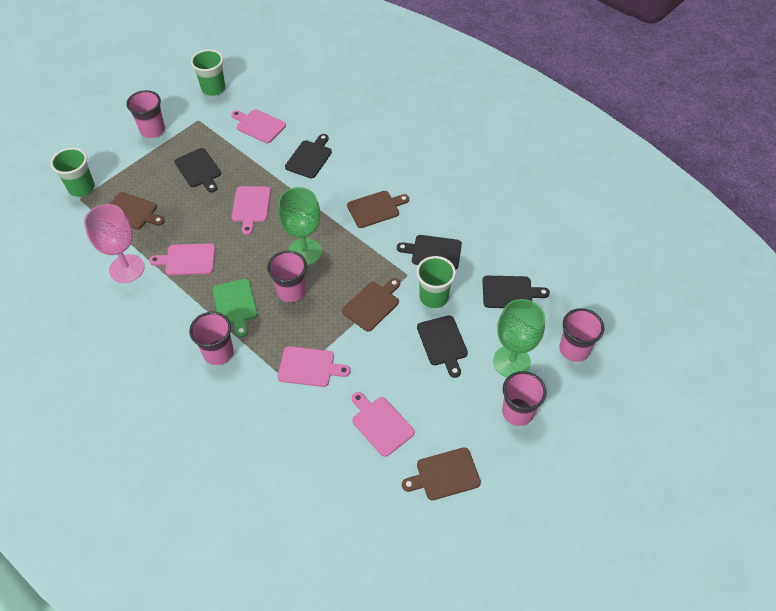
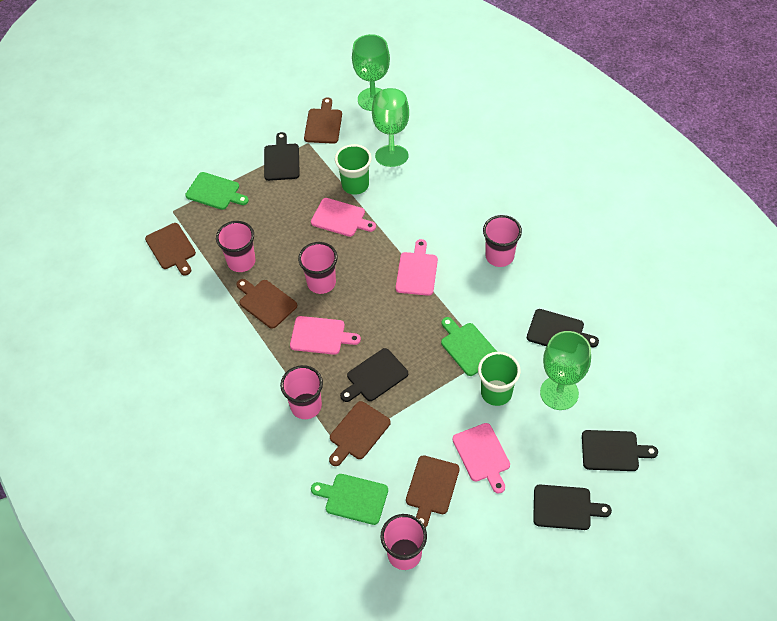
brown cutting board: [110,192,165,230] [342,278,400,332] [347,191,409,228] [402,447,481,500] = 4 -> [145,223,196,276] [236,279,297,329] [304,97,342,144] [329,401,391,466] [406,455,459,528] = 5
green cup: [50,147,95,197] [191,49,225,96] [416,256,456,308] = 3 -> [335,144,371,195] [478,352,521,406] = 2
green cutting board: [213,279,258,337] = 1 -> [185,172,249,210] [311,474,388,525] [441,317,497,376] = 3
green goblet: [278,187,322,266] [493,299,545,377] = 2 -> [352,34,390,111] [372,88,409,167] [540,331,591,410] = 3
pink cutting board: [149,243,215,275] [231,109,286,143] [232,186,271,235] [278,346,350,387] [352,392,415,457] = 5 -> [290,316,361,355] [311,198,376,237] [396,239,438,296] [452,423,510,494] = 4
pink goblet: [84,204,145,283] = 1 -> none = 0

